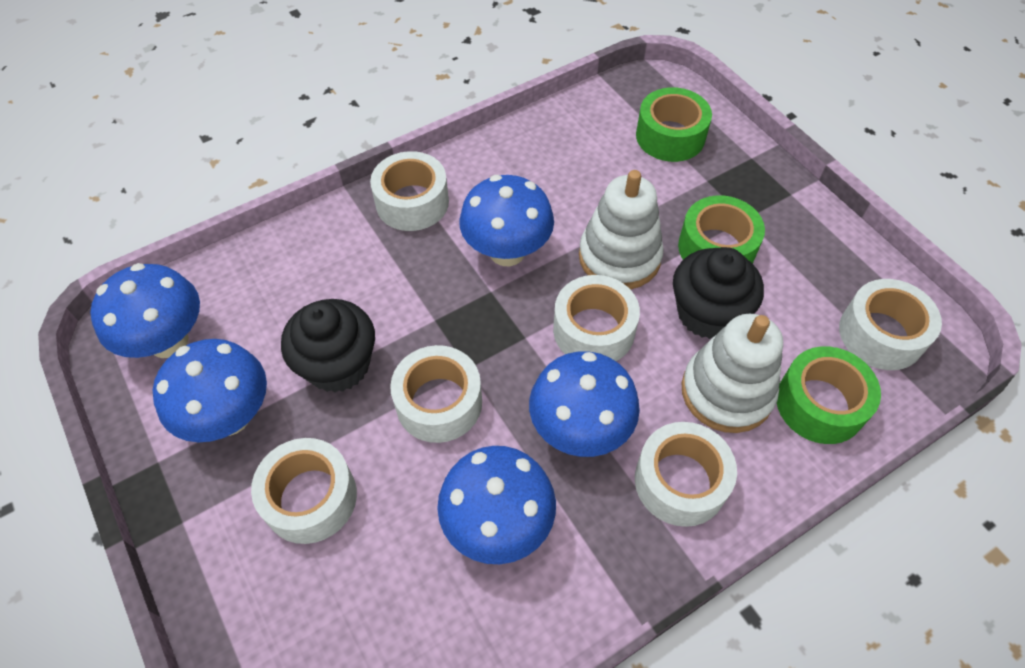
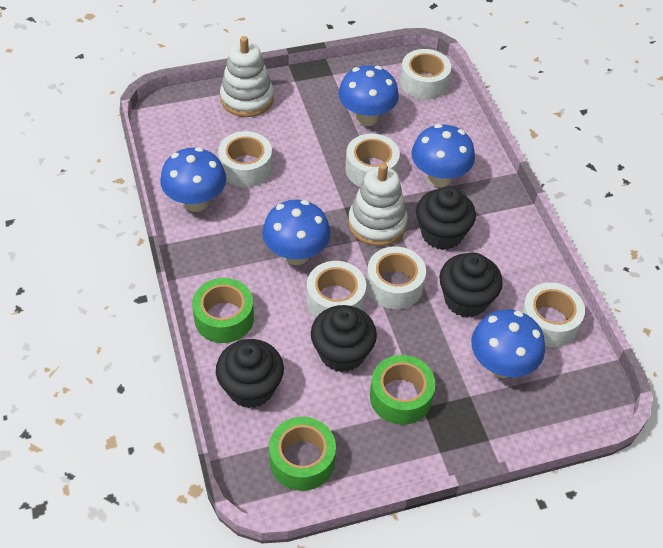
black cupcake: [281,299,375,393] [673,247,764,339] = 2 -> [216,339,284,408] [311,305,377,372] [416,186,476,250] [439,253,503,318] = 4

